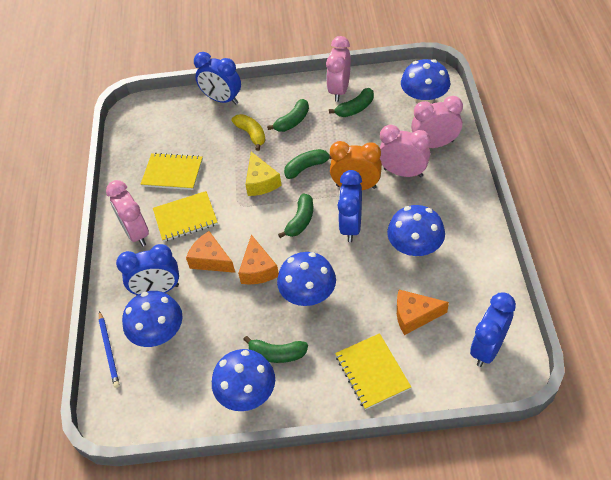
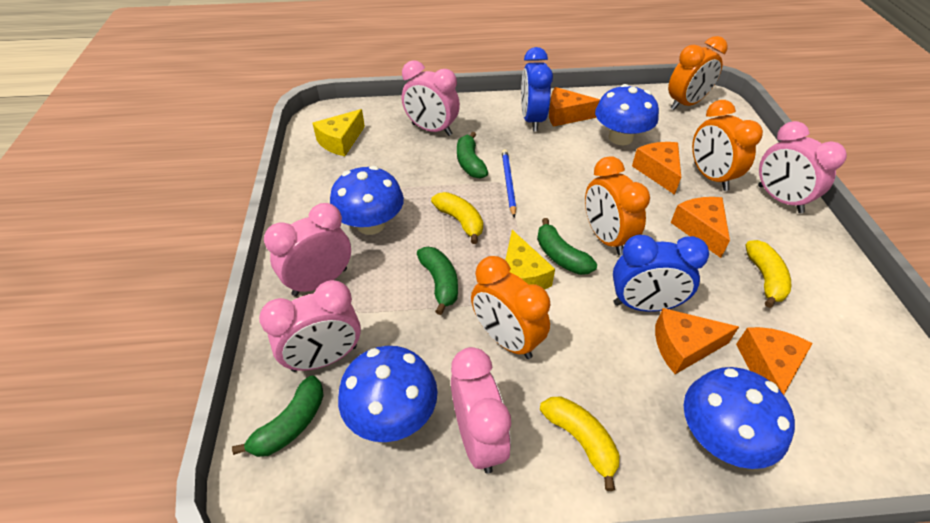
blue clock: [116,244,179,295] [194,52,241,104] [338,170,362,242] [470,293,516,367] = 4 -> [521,47,553,131] [613,235,709,312] = 2
blue mushroom: [122,291,182,347] [212,349,275,411] [277,252,336,306] [387,205,445,257] [401,59,450,104] = 5 -> [330,166,404,235] [338,346,438,442] [595,84,659,145] [684,367,795,469] = 4
green banana: [243,336,308,363] [267,99,309,132] [278,193,313,238] [284,149,332,179] [329,88,374,117] = 5 -> [232,376,324,457] [417,247,458,315] [457,132,488,179] [537,218,597,275] = 4
orange cheese: [186,231,235,273] [238,235,279,284] [397,290,449,335] = 3 -> [549,87,600,127] [632,142,681,195] [655,308,739,374] [671,197,730,258] [736,327,813,395] = 5
orange clock: [330,141,382,190] = 1 -> [471,256,551,359] [585,156,650,256] [668,36,728,110] [692,100,763,191] = 4
pink clock: [106,180,149,246] [326,36,351,102] [380,125,430,177] [411,96,463,148] = 4 -> [259,280,361,372] [264,203,351,296] [402,60,460,136] [451,347,511,474] [758,121,847,213] = 5
yellow banana: [232,114,265,151] = 1 -> [431,192,483,244] [540,396,620,491] [745,240,792,308] = 3
yellow cheese: [245,152,282,196] = 1 -> [312,109,365,156] [505,230,555,290] = 2
yellow notebook: [141,153,203,190] [153,191,218,242] [335,333,411,410] = 3 -> none = 0

